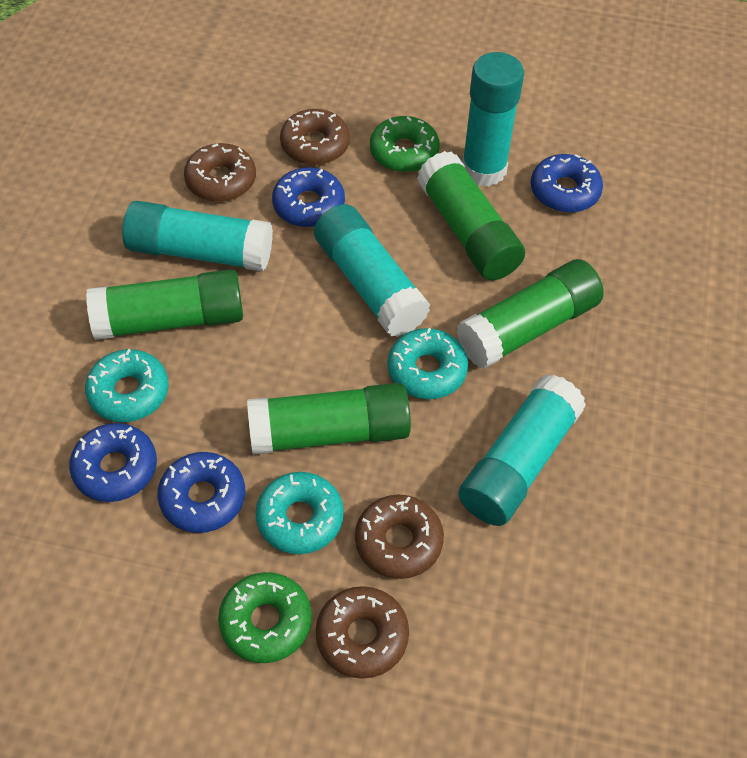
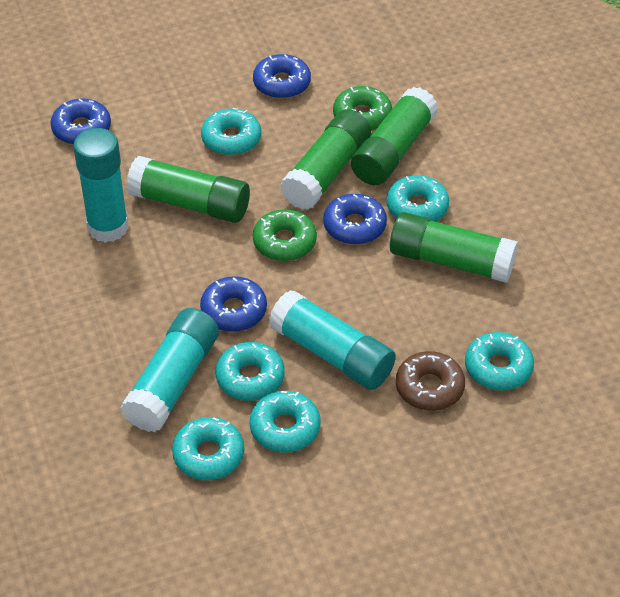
brown donut: [184,143,256,202] [280,109,350,165] [316,586,409,679] [355,494,444,579] = 4 -> [396,351,465,411] = 1
turquoise donut: [85,349,169,422] [256,472,344,554] [388,328,468,399] = 3 -> [172,417,244,480] [201,108,261,156] [216,342,285,401] [250,391,321,452] [386,175,449,222] [465,332,534,390] = 6
turquoise glue stick: [122,201,273,272] [314,204,430,337] [458,374,586,526] [462,52,524,187] = 4 -> [73,128,129,243] [121,308,219,432] [269,290,396,390] = 3

